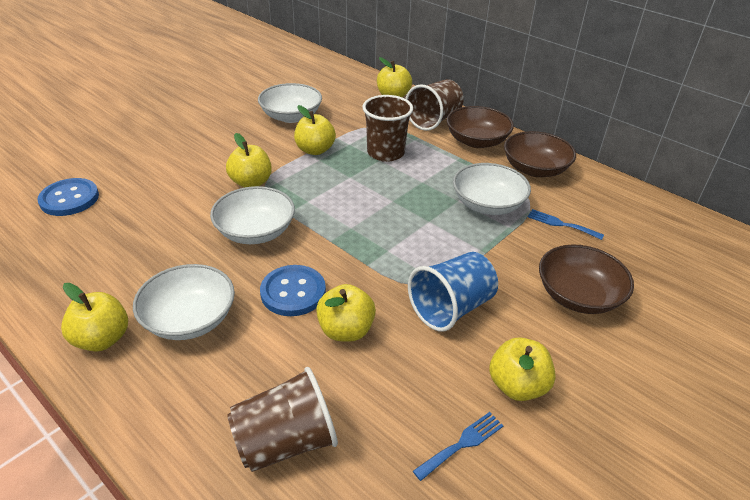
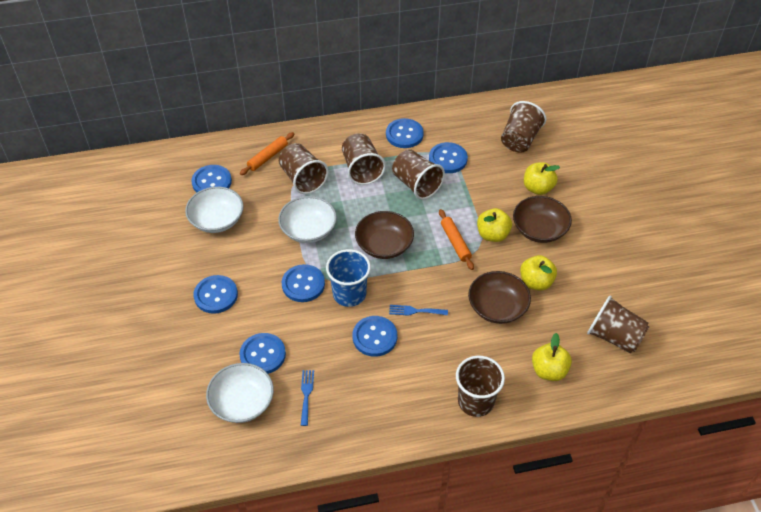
blue button: [37,178,99,216] [260,265,326,316] = 2 -> [191,165,232,193] [193,275,238,314] [239,333,286,374] [282,264,325,302] [353,316,397,357] [386,118,424,148] [429,142,468,173] = 7
brown cup: [227,367,338,472] [362,95,413,162] [405,79,464,131] = 3 -> [279,143,329,194] [342,133,386,185] [392,149,445,200] [456,356,505,417] [501,101,546,152] [587,295,649,353] = 6
orange rolling pin: none = 0 -> [240,132,294,175] [439,209,474,270] = 2
white bowl: [133,264,235,340] [210,186,295,244] [258,83,322,123] [453,163,531,215] = 4 -> [185,187,244,233] [206,363,274,423] [278,196,337,243] = 3
yellow apple: [61,283,128,351] [226,133,272,188] [294,105,336,155] [316,284,376,342] [377,57,412,98] [489,337,556,401] = 6 -> [477,208,512,242] [520,255,557,291] [524,162,560,195] [532,333,572,381] = 4

